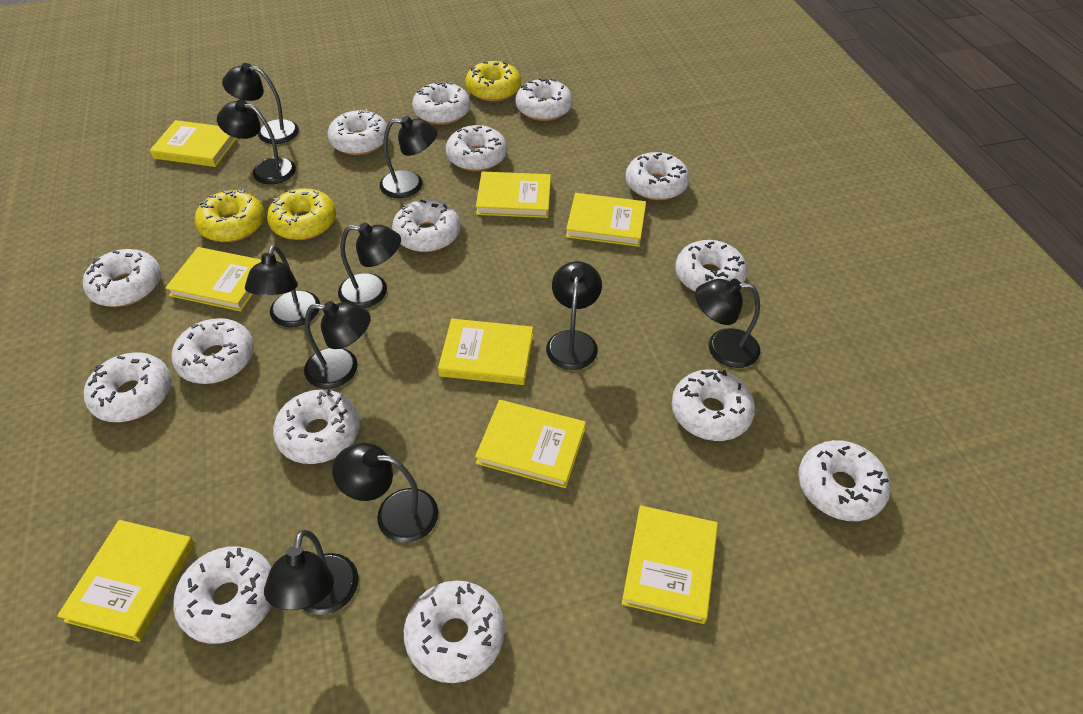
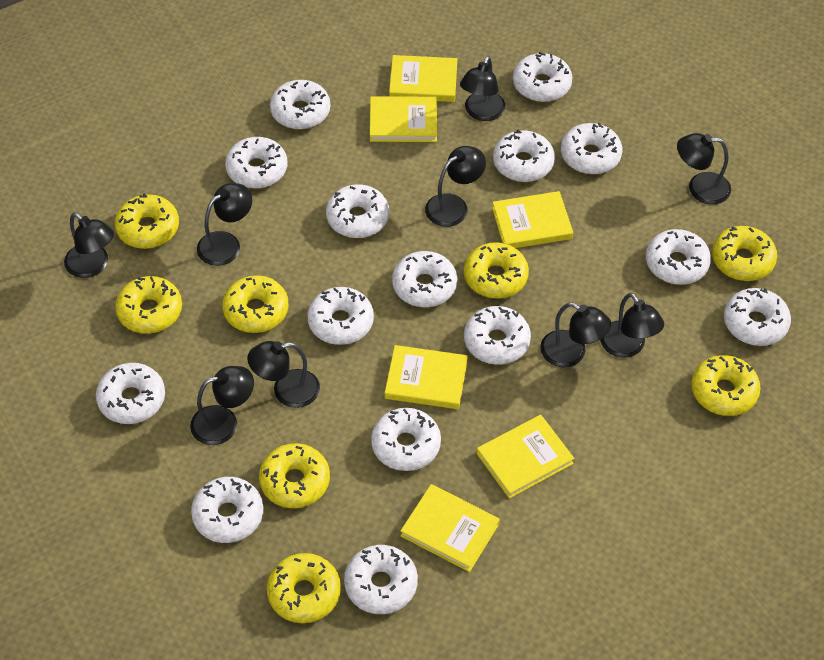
black lamp: [217,99,296,184] [222,63,299,144] [245,245,320,327] [264,530,359,615] [304,301,370,389] [332,443,438,543] [338,222,401,308] [380,116,437,198] [546,261,602,370] [695,279,760,368] = 10 -> [64,213,114,278] [190,366,254,445] [197,183,252,266] [247,341,320,408] [425,146,486,227] [460,56,506,121] [540,302,611,367] [600,293,664,358] [677,133,731,205] = 9
yellow book: [57,520,195,642] [150,120,237,167] [165,247,261,311] [438,319,533,385] [475,400,586,488] [476,172,551,218] [566,193,646,247] [622,505,718,624] = 8 -> [370,96,437,142] [385,345,468,409] [389,55,457,102] [400,484,500,572] [477,415,574,499] [492,191,573,248] = 6
yellow donut: [195,189,265,242] [267,188,336,240] [466,61,521,102] = 3 -> [115,193,179,249] [115,276,182,334] [222,275,289,333] [259,443,330,508] [267,553,341,623] [464,242,529,299] [691,355,761,416] [712,226,777,281] = 8

